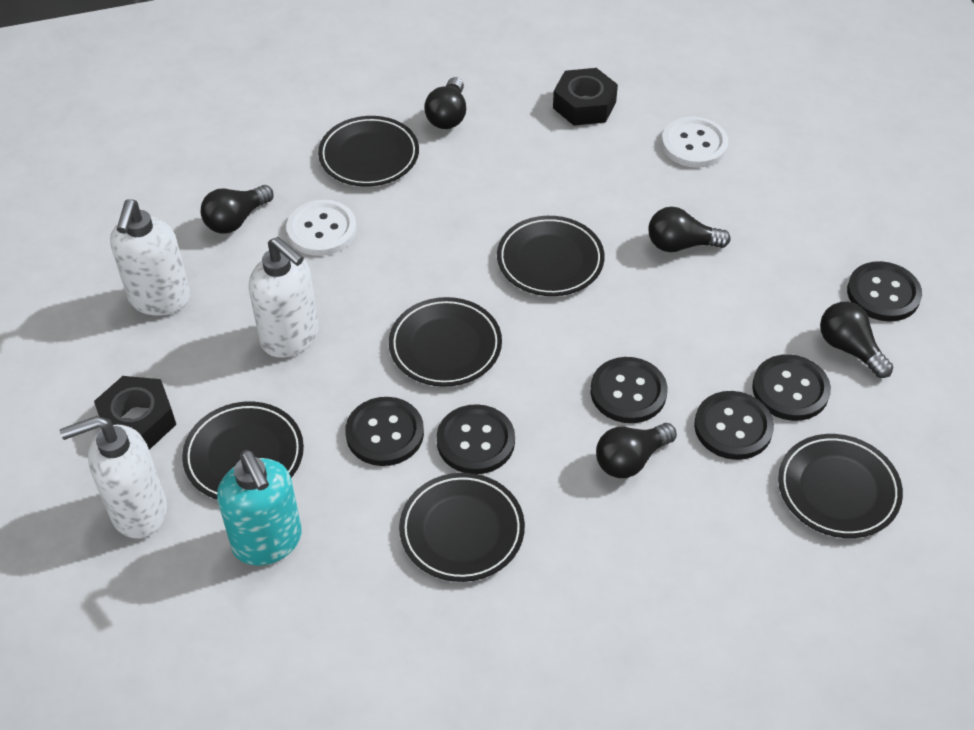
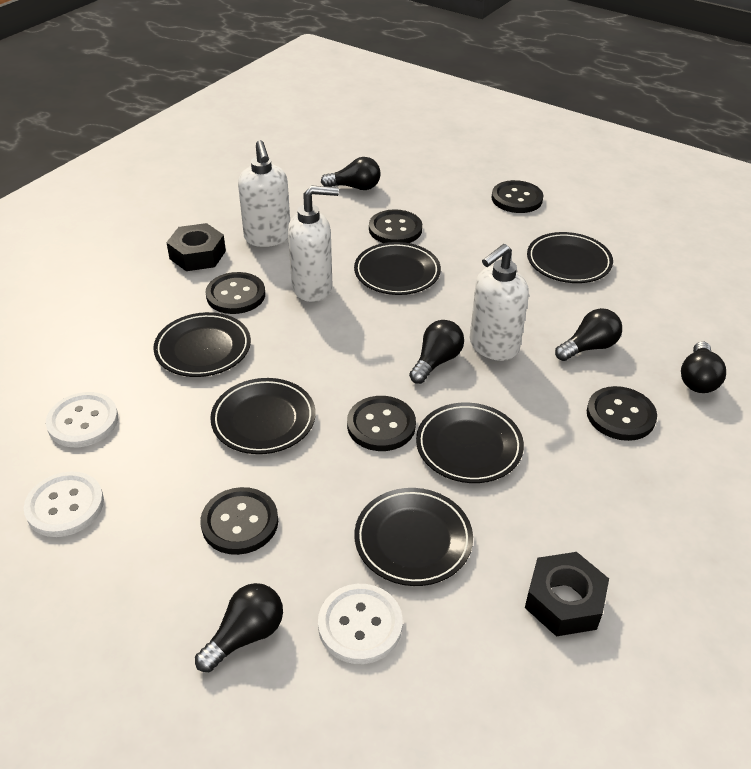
turquoise soap dispenser: [217,450,302,566] = 1 -> none = 0
white button: [286,200,357,256] [662,117,728,168] = 2 -> [24,471,104,537] [46,392,118,447] [318,584,402,664] = 3

